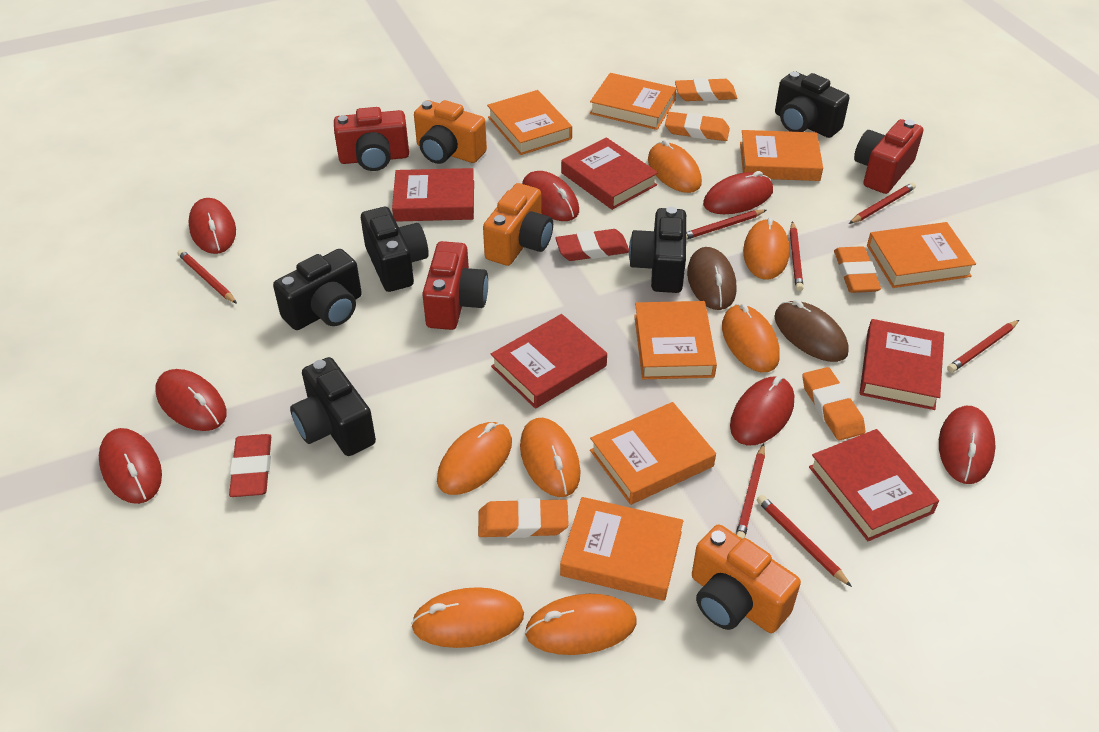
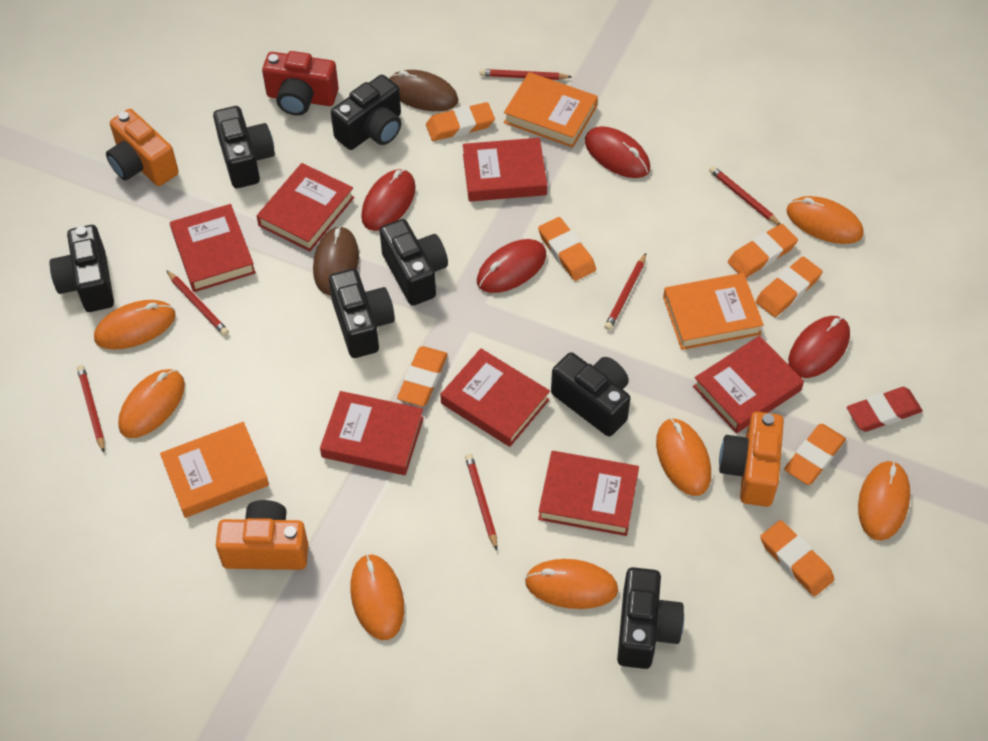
black camera: [273,249,362,330] [290,357,376,456] [361,207,429,292] [629,207,686,293] [775,71,850,138] = 5 -> [49,225,114,312] [213,106,275,188] [329,269,395,358] [331,75,401,150] [380,219,448,306] [551,352,630,436] [617,567,684,669] = 7
orange book: [487,90,572,155] [560,497,683,601] [590,73,676,130] [590,402,716,505] [634,301,717,379] [740,130,823,181] [867,222,976,288] = 7 -> [160,422,269,518] [504,72,598,148] [663,273,764,350] = 3
orange eraser: [478,498,569,538] [665,112,730,141] [675,78,737,101] [802,367,865,440] [834,246,881,293] = 5 -> [397,346,448,406] [426,102,495,141] [538,217,596,281] [728,224,798,278] [756,257,822,317] [760,520,835,597] [784,424,846,485] = 7
red book: [392,168,474,222] [490,314,607,409] [561,137,658,210] [809,429,939,541] [860,319,944,410] = 5 -> [170,204,256,292] [256,163,354,251] [320,391,424,475] [441,348,550,447] [463,138,547,202] [538,451,639,536] [693,336,804,433] = 7
red camera: [334,107,409,171] [422,241,488,330] [854,119,923,194] = 3 -> [262,51,339,115] = 1
red eraser: [229,434,271,497] [555,229,629,261] = 2 -> [847,387,922,432] = 1
red mouse: [99,428,162,504] [155,369,226,431] [188,198,236,254] [522,171,579,221] [703,171,773,214] [730,376,794,446] [939,406,995,484] = 7 -> [361,169,416,231] [477,239,546,293] [585,126,650,178] [788,316,850,378] = 4
red pencil: [177,249,237,304] [686,210,766,240] [736,443,765,539] [757,495,852,587] [790,221,803,291] [849,183,916,224] [947,320,1019,373] = 7 -> [77,365,105,453] [166,270,229,336] [465,454,497,550] [479,69,572,80] [604,253,646,330] [709,166,780,225] = 6

